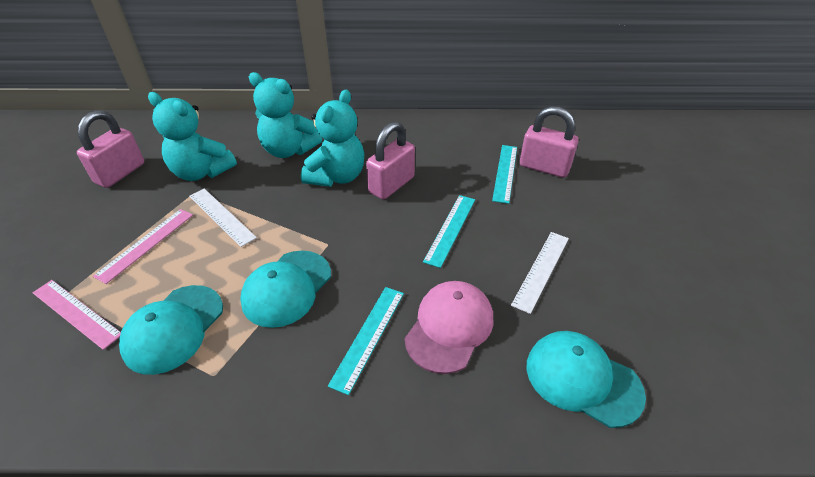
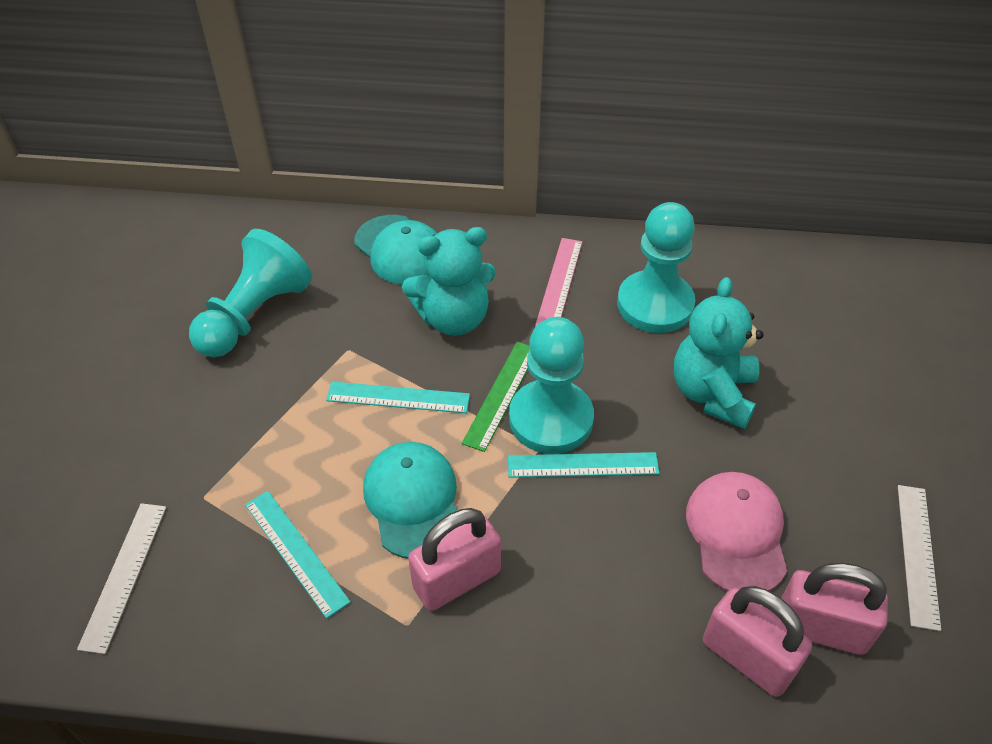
green ruler: none = 0 -> [462,342,530,452] = 1
pink ruler: [32,280,121,350] [93,209,193,284] = 2 -> [535,238,582,326] = 1
turquoise cap: [119,285,223,375] [240,251,331,328] [527,331,646,428] = 3 -> [354,215,437,285] [363,442,457,559] = 2
turquoise pawn: none = 0 -> [189,229,312,357] [509,317,594,454] [617,202,695,333] = 3
turquoise teddy bear: [148,92,237,181] [249,72,322,158] [301,90,364,187] = 3 -> [402,227,496,336] [674,277,764,429] = 2

